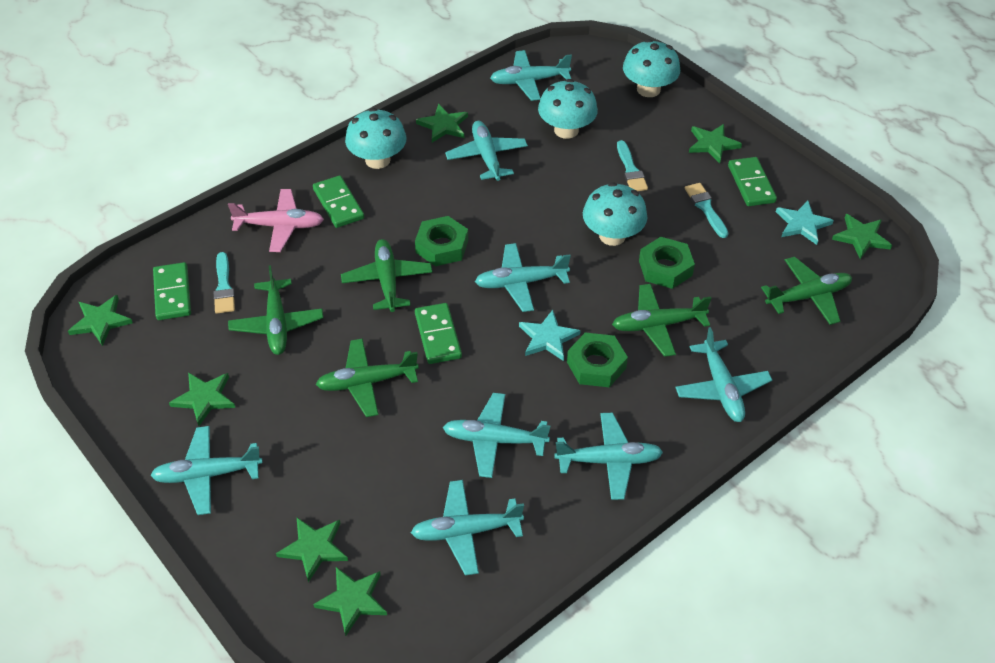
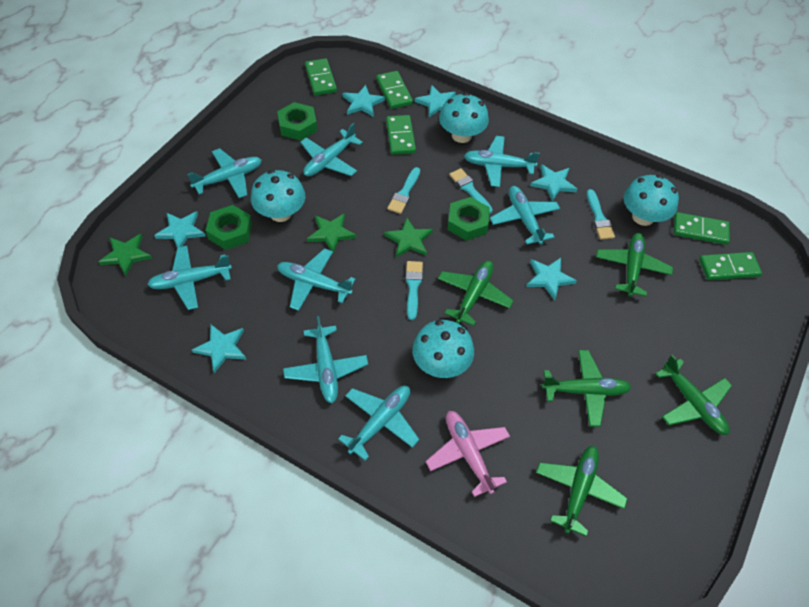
green domino: [153,262,191,320] [313,175,364,228] [415,303,462,364] [728,157,777,206] = 4 -> [305,58,337,95] [376,71,413,109] [386,115,416,155] [674,212,730,245] [699,252,762,280] = 5
green star: [68,295,133,346] [169,372,235,426] [276,518,348,582] [313,567,387,636] [416,104,468,143] [689,124,742,163] [832,214,892,259] = 7 -> [99,234,152,276] [307,213,356,253] [384,218,433,258] = 3
turquoise brush: [213,252,235,314] [617,140,648,191] [685,183,729,238] = 3 -> [387,167,420,214] [405,261,423,320] [449,168,493,214] [587,189,615,240] = 4
turquoise star: [519,310,581,361] [776,201,834,245] = 2 -> [154,211,206,248] [192,325,246,373] [342,85,385,117] [415,85,456,117] [526,258,577,300] [530,164,577,202] = 6

